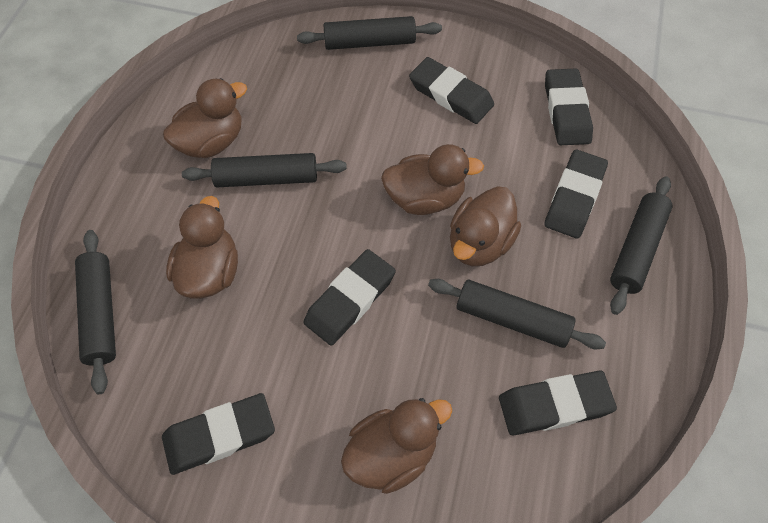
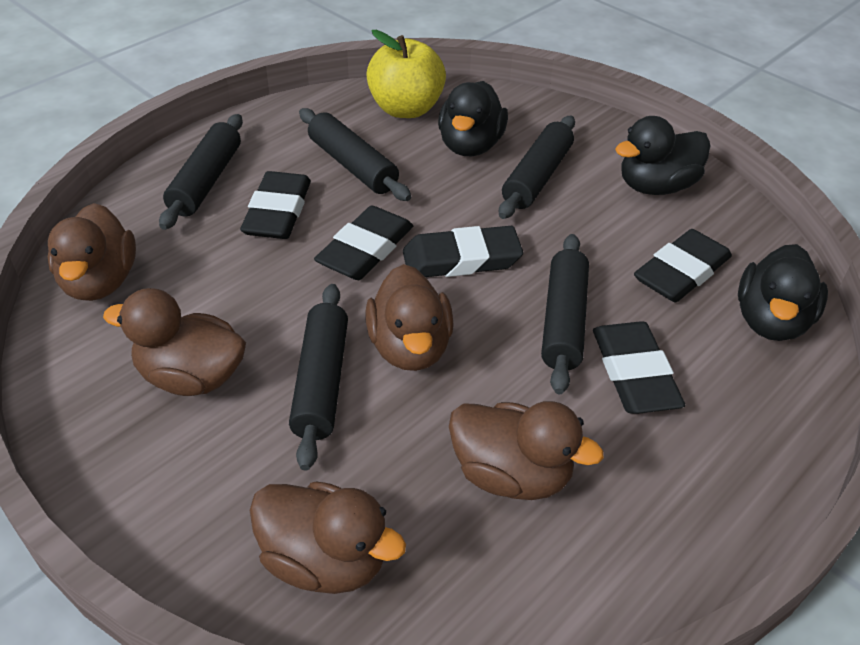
black duck: none = 0 -> [438,81,508,156] [615,116,710,195] [738,244,828,341] = 3
black eraser: [162,393,275,475] [303,249,396,346] [409,57,494,124] [499,370,617,435] [544,150,608,238] [545,69,593,145] = 6 -> [240,171,311,239] [314,206,413,280] [403,226,523,277] [593,321,685,414] [634,229,732,302] = 5
yellow apple: none = 0 -> [366,30,446,118] = 1

